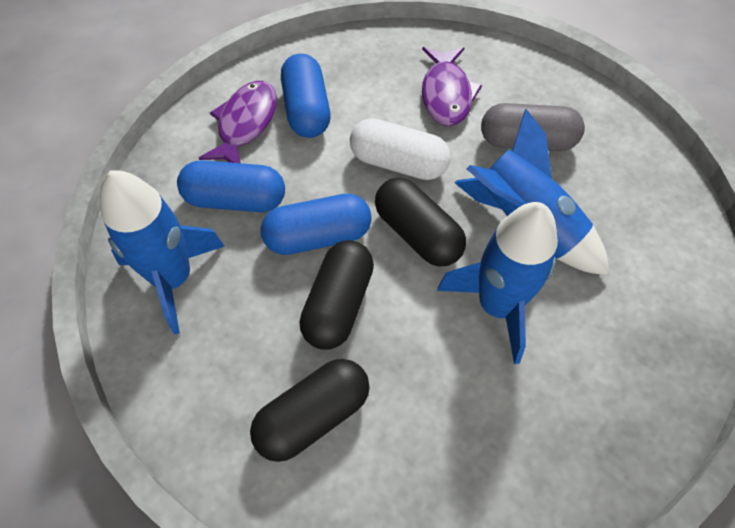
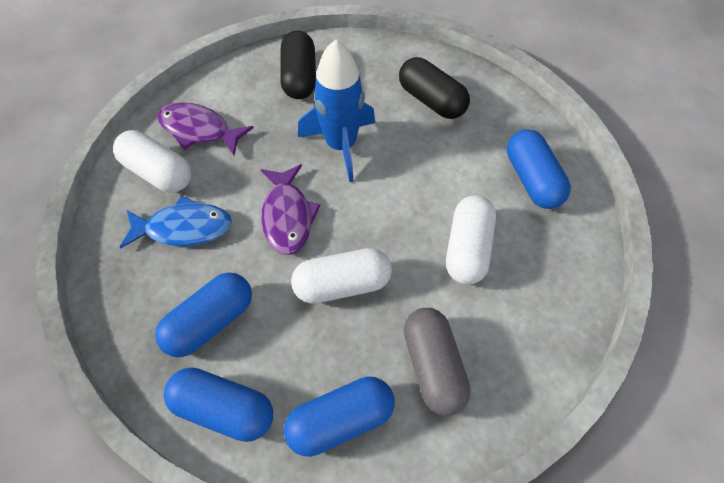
black capsule: [250,359,370,462] [300,240,374,350] [375,178,466,267] = 3 -> [280,30,316,99] [399,57,470,119] = 2
blue capsule: [177,160,285,212] [261,194,372,255] [281,54,330,138] = 3 -> [155,272,252,357] [164,367,273,442] [284,377,395,457] [507,130,571,209] = 4
blue fish: none = 0 -> [120,196,232,248] = 1
blue rocket: [100,170,225,335] [437,202,558,364] [455,109,609,275] = 3 -> [298,39,375,182] = 1
white capsule: [350,118,451,180] = 1 -> [113,130,191,193] [291,248,392,304] [446,195,496,284] = 3

